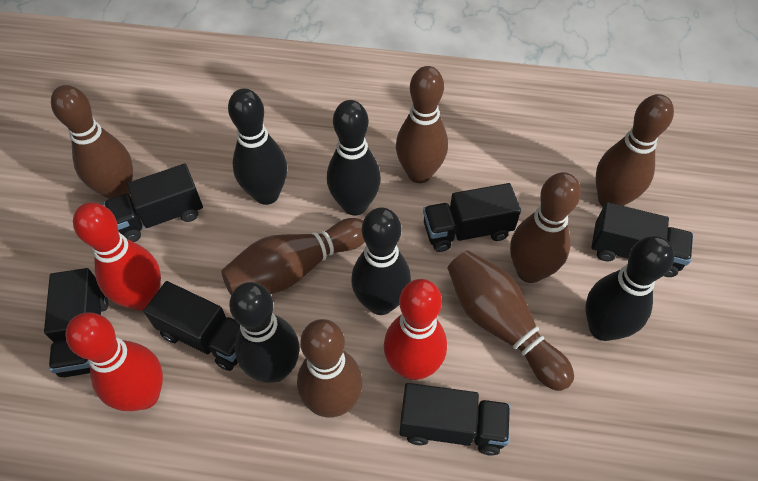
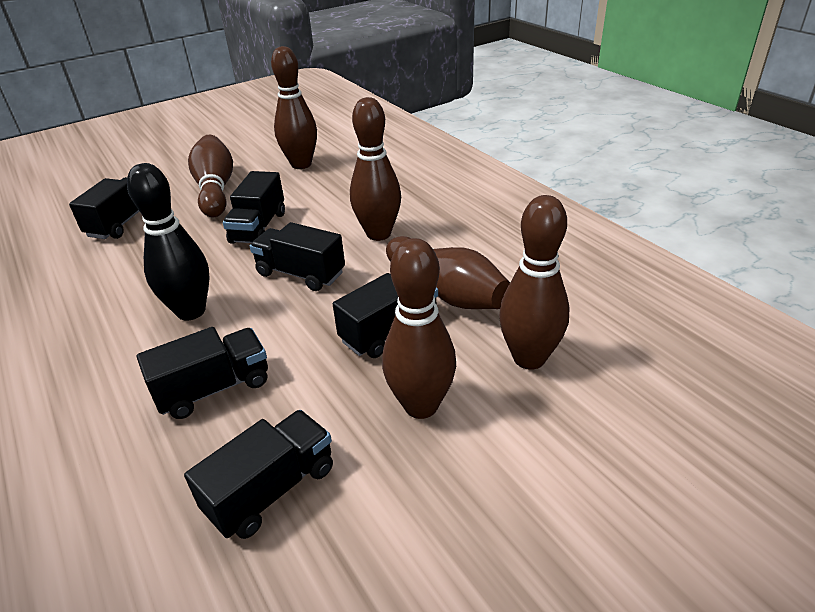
black bowling pin: [228,88,287,205] [229,282,300,383] [327,100,381,216] [351,207,411,315] [586,236,674,341] = 5 -> [127,163,210,321] = 1
brown bowling pin: [51,85,133,199] [221,218,365,295] [297,319,363,417] [396,66,448,183] [447,250,574,391] [510,172,581,283] [596,94,674,207] = 7 -> [188,135,233,217] [271,46,317,169] [350,97,401,241] [382,238,456,419] [386,236,510,309] [499,195,570,370] = 6
red bowling pin: [65,312,163,411] [73,203,161,311] [384,279,447,380] = 3 -> none = 0

